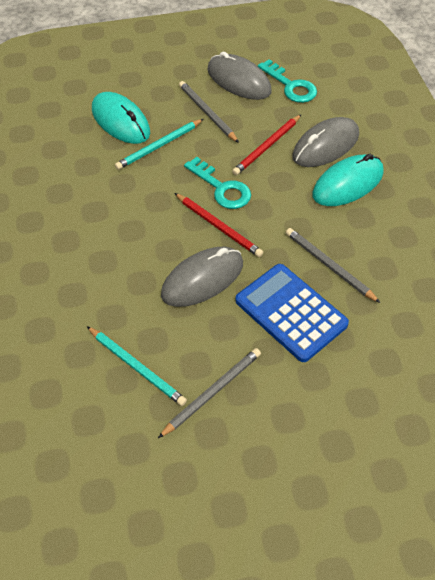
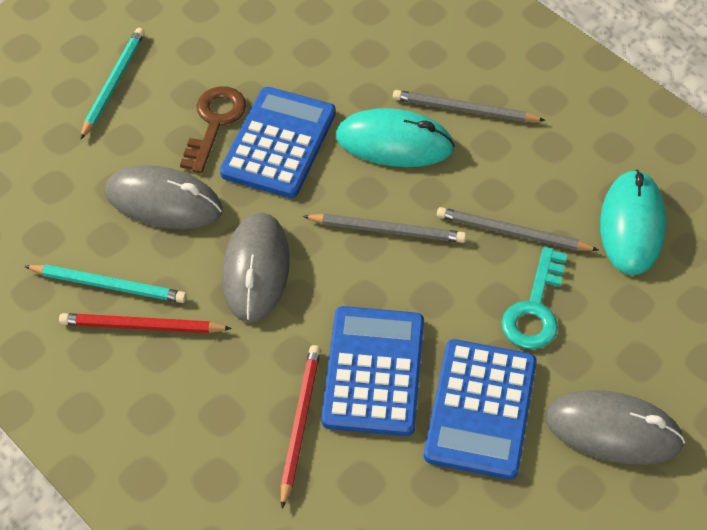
blue calculator: [235,264,349,362] = 1 -> [220,87,336,198] [321,306,424,436] [424,339,537,480] = 3
brown key: none = 0 -> [180,86,246,173] = 1
turquoise key: [184,157,251,209] [258,59,317,103] = 2 -> [501,247,567,349] = 1

